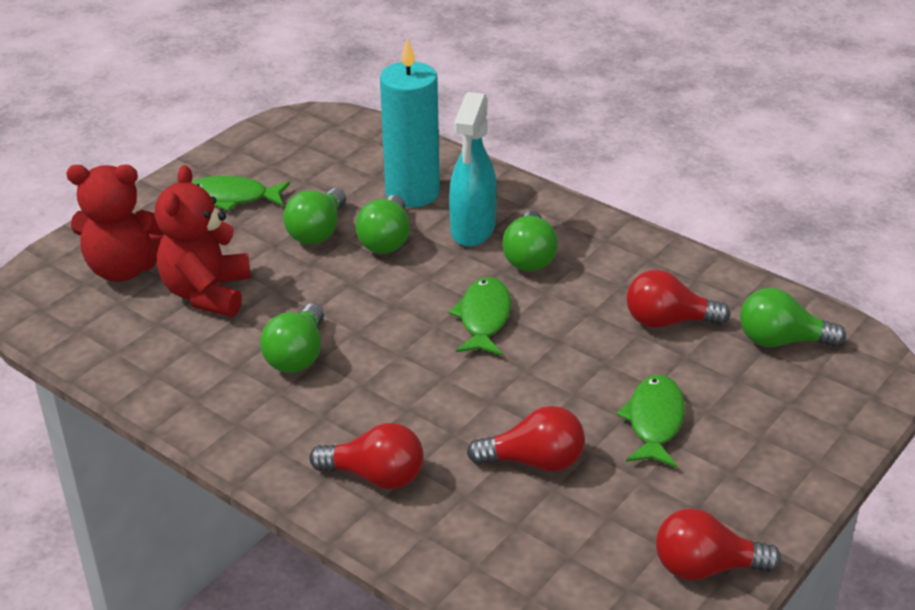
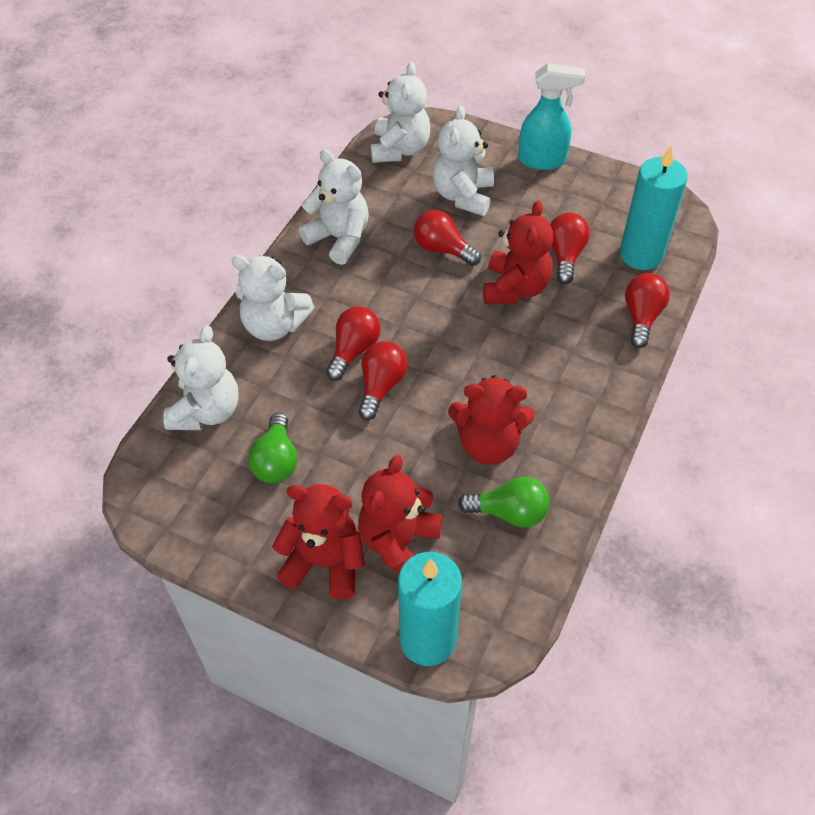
green fish: [191,176,290,211] [448,277,511,356] [616,375,685,468] = 3 -> none = 0
green light bulb: [260,304,324,373] [283,188,346,244] [355,195,410,254] [502,211,558,271] [740,288,846,347] = 5 -> [248,412,297,483] [458,477,549,527] = 2
red light bulb: [309,423,424,489] [467,406,585,472] [626,270,730,328] [656,508,781,581] = 4 -> [326,306,381,381] [359,341,407,420] [414,210,481,266] [550,213,590,284] [625,273,670,348] = 5
red teddy bear: [66,165,164,282] [155,165,251,317] = 2 -> [272,484,365,599] [358,455,442,574] [448,375,535,465] [483,200,553,304] = 4
turquoise candle: [380,38,440,207] = 1 -> [398,552,462,666] [620,146,688,270] = 2
white teddy bear: none = 0 -> [163,326,239,430] [232,255,314,341] [299,149,369,265] [371,62,430,163] [433,106,494,216] = 5

